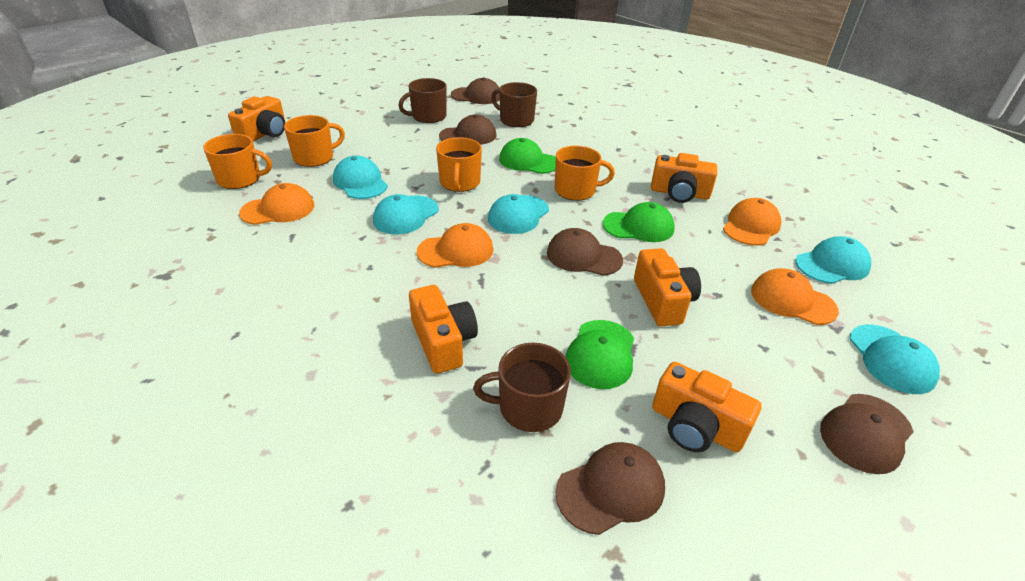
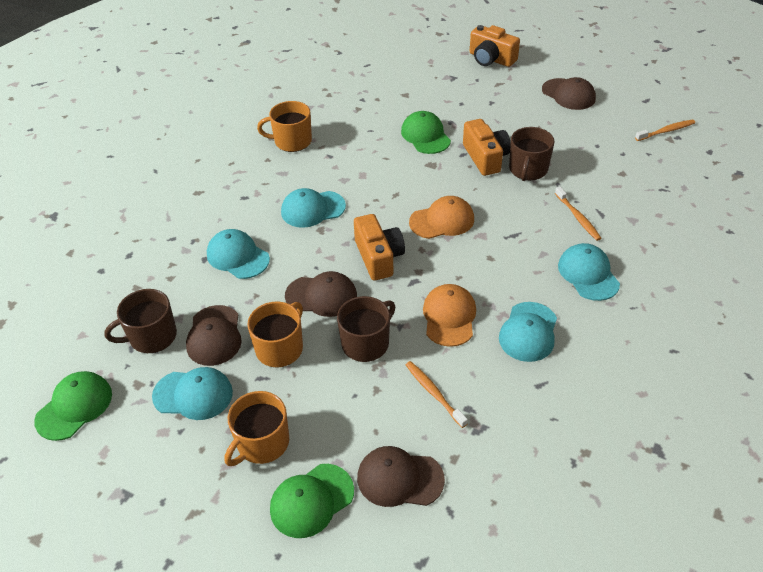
brown cap: [439,115,497,145] [451,78,500,104] [547,228,623,276] [555,442,665,535] [820,394,914,474] = 5 -> [186,305,242,366] [285,271,357,317] [357,446,445,507] [542,77,596,110] = 4
orange camera: [228,96,285,142] [409,285,478,374] [634,248,701,326] [651,153,717,203] [652,362,762,452] = 5 -> [354,214,405,281] [463,119,511,176] [470,25,520,67] = 3
orange cap: [239,183,314,225] [417,223,493,268] [723,198,781,246] [751,268,839,325] = 4 -> [409,196,474,239] [423,284,476,347] = 2
orange mug: [203,134,272,189] [284,115,345,167] [436,137,482,192] [555,146,615,201] = 4 -> [224,391,289,466] [247,302,303,368] [257,101,312,152] = 3
orange toothbrush: none = 0 -> [406,361,468,428] [555,187,601,241] [635,119,695,141] = 3

